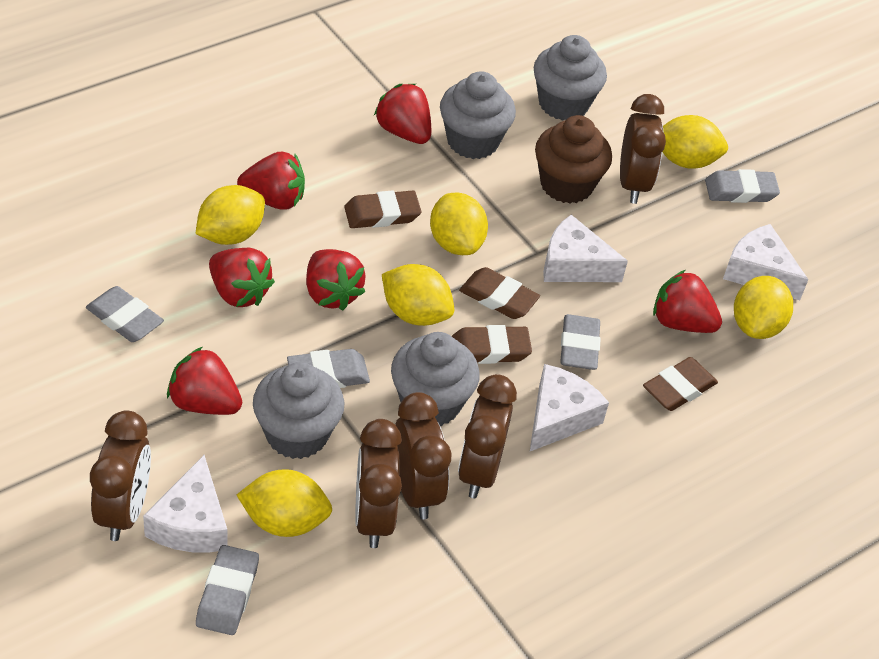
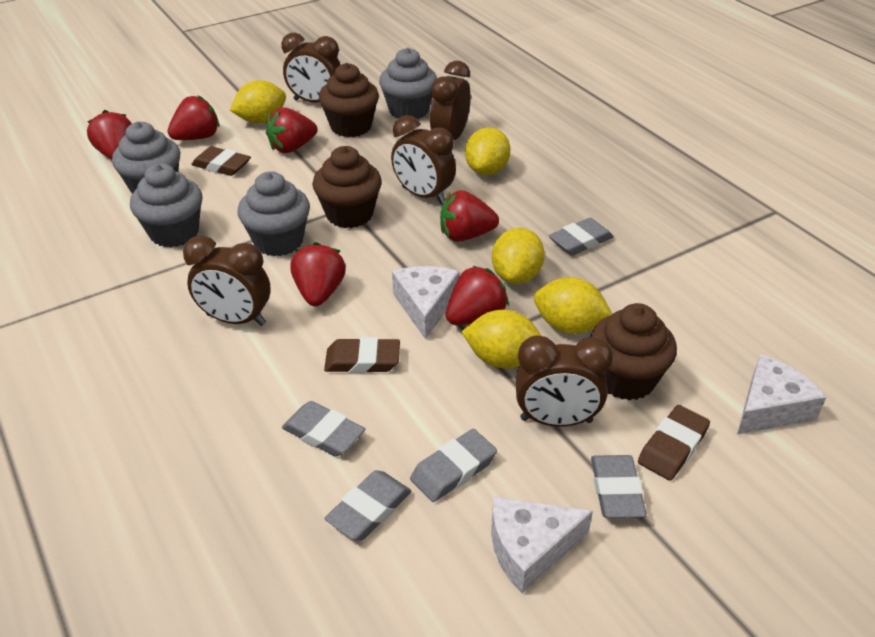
brown cupcake: [535,115,612,204] = 1 -> [312,146,382,228] [319,63,379,137] [590,303,677,400] = 3
brown eraser: [344,190,421,228] [452,325,532,364] [459,267,540,319] [643,357,718,411] = 4 -> [191,146,251,176] [324,337,400,373] [638,405,710,481] = 3
white cheese: [143,455,227,552] [530,364,609,451] [543,215,628,282] [723,224,808,300] = 4 -> [392,266,460,340] [491,497,593,593] [737,354,827,435] = 3
yellow lemon: [196,185,265,245] [237,469,332,537] [382,264,454,326] [430,193,488,255] [662,115,728,169] [734,276,793,339] = 6 -> [230,80,286,123] [461,310,542,368] [465,127,510,175] [492,228,545,284] [534,277,612,334] = 5

